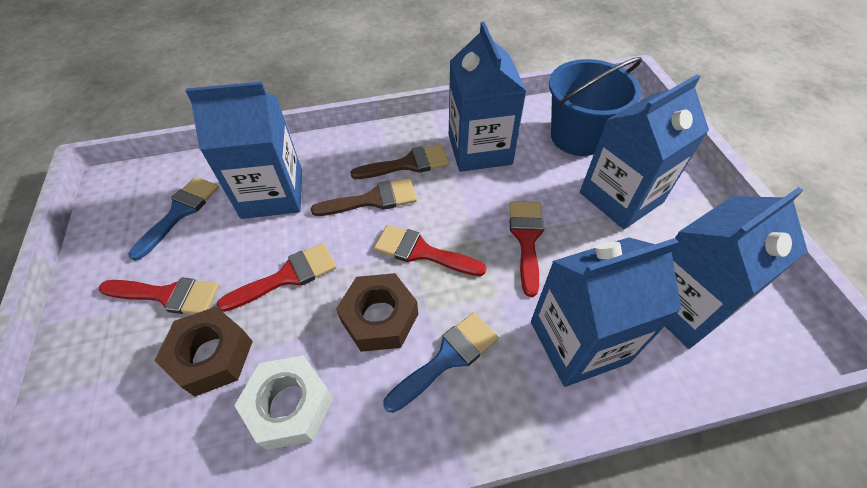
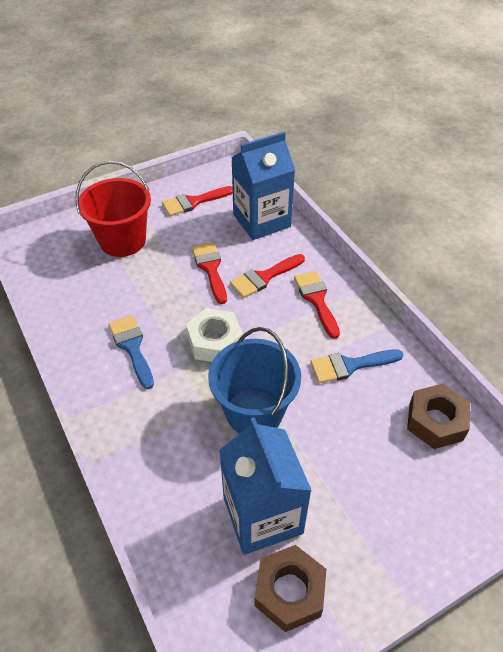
blue carton: [186,82,302,219] [449,22,527,172] [531,237,682,387] [580,74,709,229] [665,187,808,349] = 5 -> [219,417,312,555] [231,132,295,240] = 2
brown brush: [311,178,417,216] [350,144,450,179] = 2 -> none = 0
red bucket: none = 0 -> [76,161,151,257] = 1

